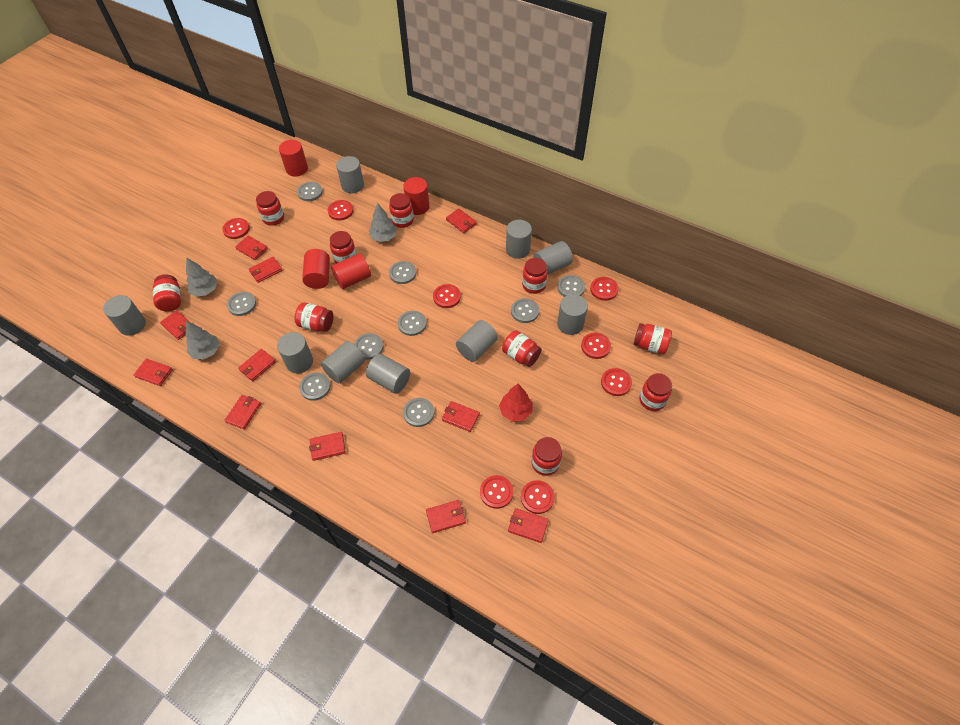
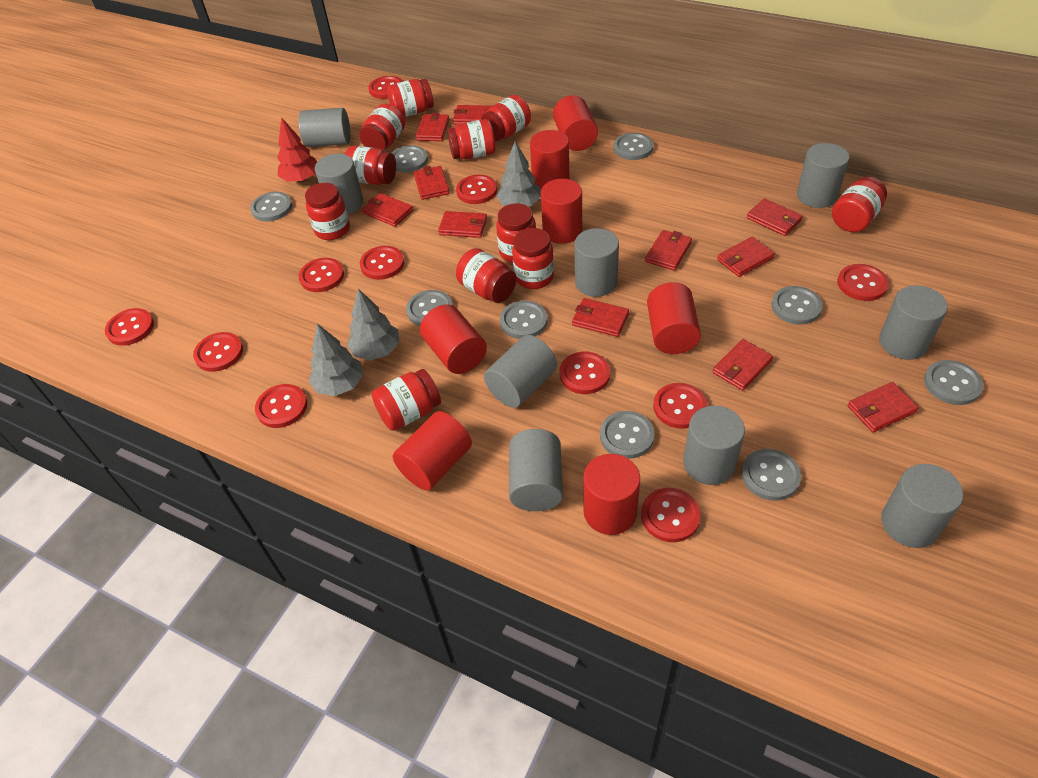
red button: [222,218,250,239] [328,200,354,220] [433,284,461,308] [480,475,514,509] [521,480,555,514] [581,333,611,359] [590,277,619,301] [601,368,632,396] = 8 -> [105,308,154,346] [193,332,243,372] [255,384,307,428] [299,258,344,292] [360,246,404,280] [368,76,403,99] [456,175,497,204] [560,352,610,394] [641,488,701,542] [653,383,708,429] [837,264,889,301] = 11
red cylinder: [279,140,308,176] [302,249,330,289] [331,253,371,289] [403,177,429,215] = 4 -> [393,411,472,491] [420,304,487,374] [530,130,569,189] [541,179,582,244] [553,95,598,151] [583,454,640,535] [647,282,701,354] = 7
red jar: [153,274,181,311] [256,191,284,226] [295,302,333,332] [330,231,357,264] [389,193,414,228] [502,330,542,367] [522,258,548,294] [531,437,562,476] [634,323,672,354] [639,373,672,411] = 10 -> [305,183,350,240] [345,145,396,185] [359,104,405,150] [372,369,441,431] [387,79,434,117] [447,119,496,159] [456,248,517,303] [481,95,531,141] [496,203,536,263] [512,228,554,289] [832,177,887,232] = 11

